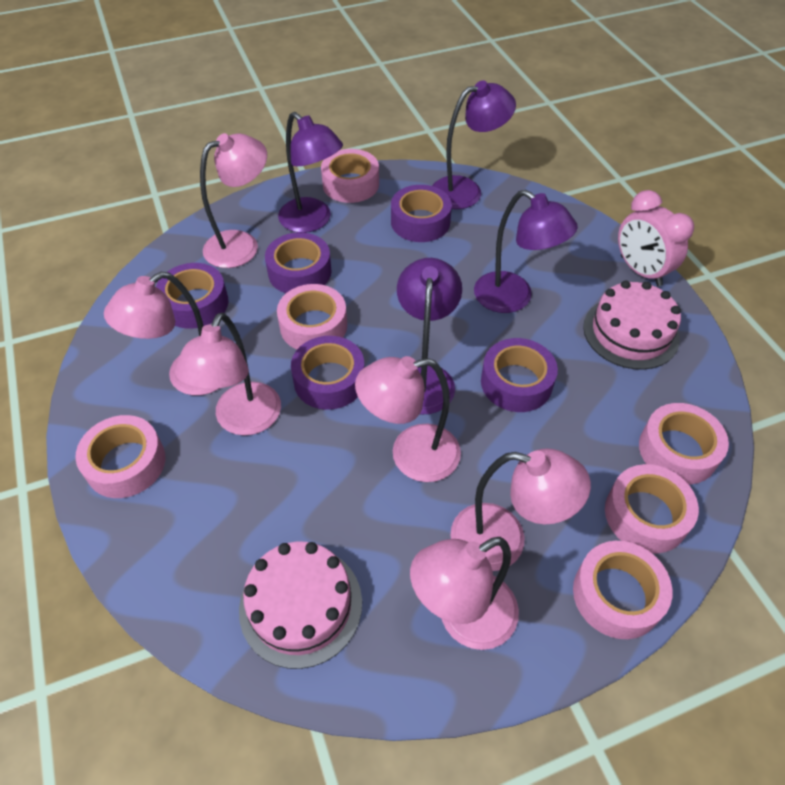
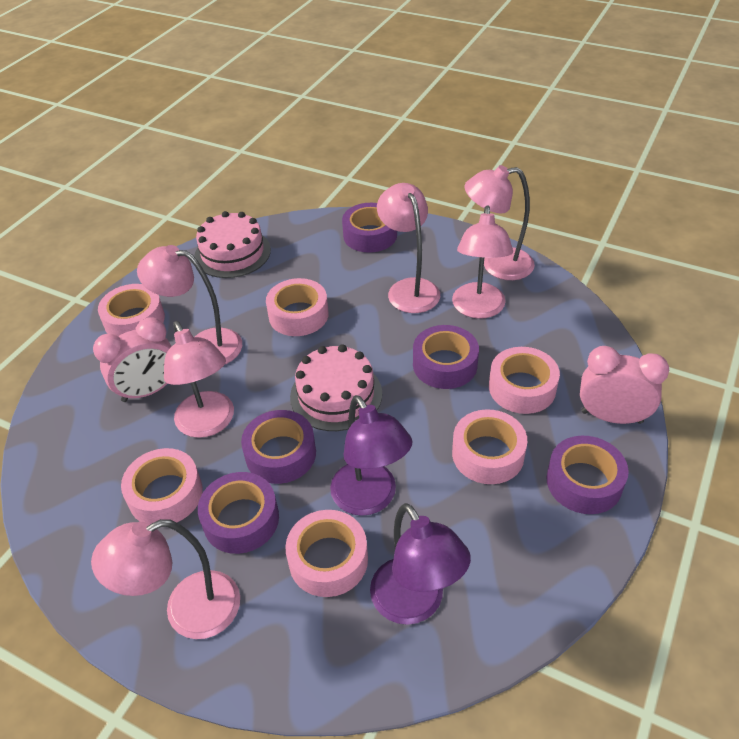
pink clock: [618,190,694,286] = 1 -> [93,317,172,402] [580,346,669,424] = 2
purple lamp: [278,112,343,233] [397,258,462,414] [432,80,516,209] [474,189,578,313] = 4 -> [330,395,412,516] [370,503,471,625] = 2

